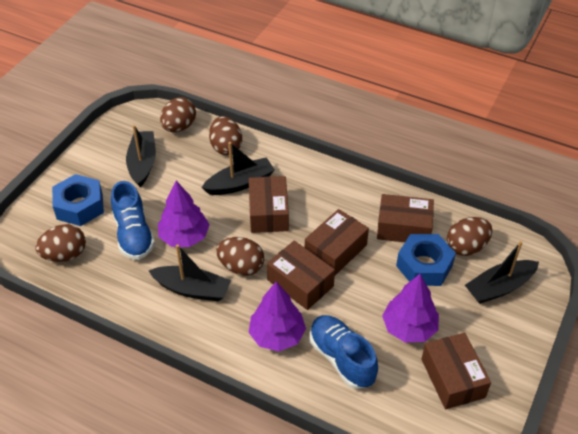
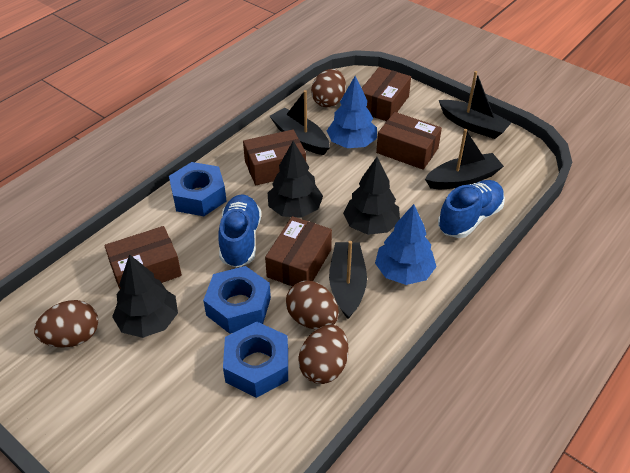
black tree: none = 0 -> [112,254,178,338] [268,141,323,218] [343,157,400,235] = 3
blue nut: [52,174,104,226] [396,234,456,286] = 2 -> [169,162,227,216] [203,266,271,334] [223,322,288,398] = 3
blue tree: none = 0 -> [327,76,377,148] [375,204,437,285] = 2
brown egg: [35,224,86,262] [160,97,196,132] [209,116,242,155] [216,237,264,276] [447,217,493,256] = 5 -> [34,300,98,348] [286,281,339,329] [298,325,348,384] [311,69,346,107] = 4
purple tree: [158,181,210,247] [249,282,306,351] [382,274,439,342] = 3 -> none = 0

